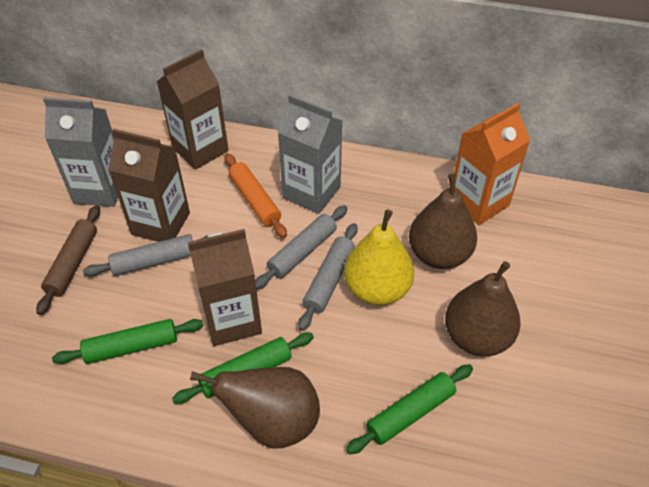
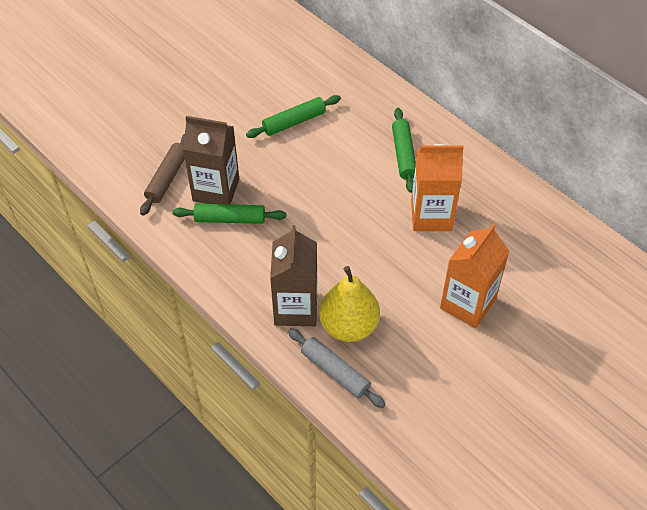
brown carton: [108,129,190,242] [157,49,229,170] [188,229,262,346] = 3 -> [183,116,239,204] [270,225,317,326] = 2
brown pear: [190,367,320,449] [409,173,477,269] [445,261,521,356] = 3 -> none = 0
grey carton: [43,97,118,207] [278,94,342,214] = 2 -> none = 0
grey rolling pin: [83,234,208,276] [255,205,348,289] [298,223,358,331] = 3 -> [288,328,386,408] = 1
orange carton: [454,103,530,225] = 1 -> [411,144,464,231] [440,224,510,328] = 2
orange rolling pin: [224,153,287,238] = 1 -> none = 0

